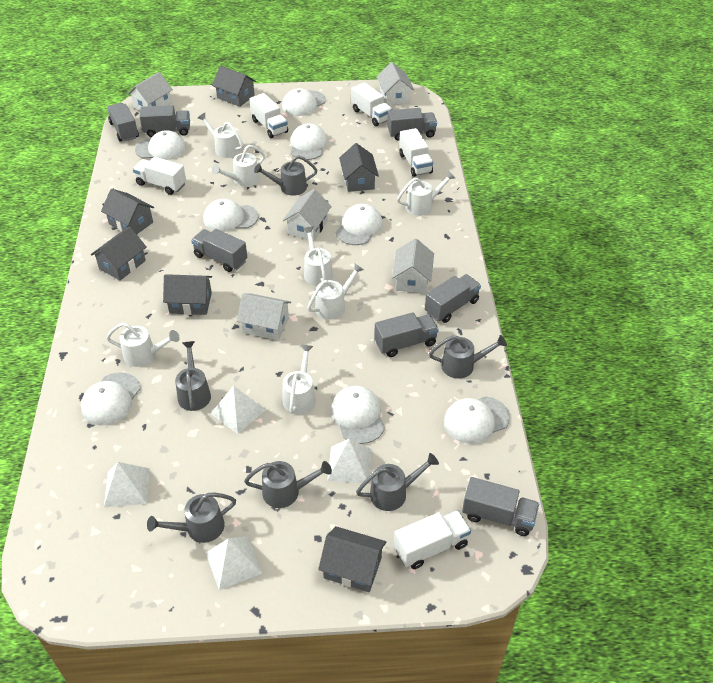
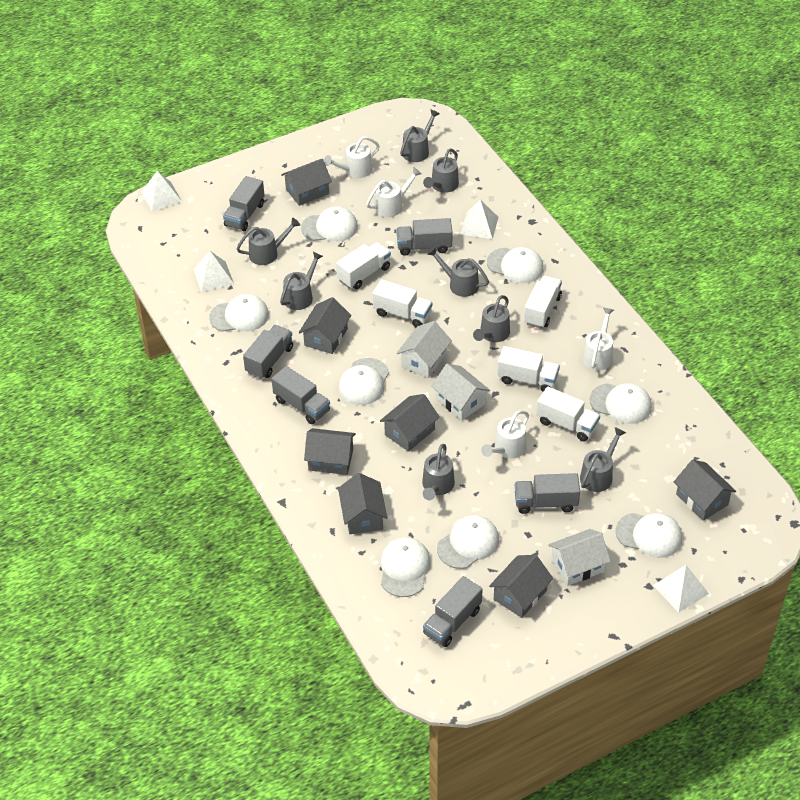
grey house: [91,226,147,281] [101,189,154,234] [163,275,212,315] [212,66,257,107] [318,526,386,592] [339,143,379,192] = 6 -> [281,159,332,206] [299,297,351,354] [304,428,356,475] [338,473,387,534] [380,394,440,452] [489,555,553,618] [674,460,736,521] = 7
grey truck: [107,103,139,142] [139,105,190,137] [191,229,247,272] [374,312,439,357] [388,108,437,141] [425,274,481,323] [462,477,539,536] = 7 -> [223,176,265,231] [243,325,293,379] [271,366,330,424] [396,218,452,256] [423,576,482,647] [515,473,580,514] = 6
grey watering can: [147,493,236,543] [175,341,211,411] [244,461,332,508] [254,155,317,196] [356,453,439,511] [429,335,507,379] = 6 -> [236,218,300,265] [280,252,323,310] [400,109,440,162] [422,444,455,500] [423,148,459,193] [427,247,489,297] [473,295,510,342] [580,427,626,492] = 8
white house: [127,72,173,111] [237,294,291,340] [283,189,332,241] [377,62,414,106] [392,238,434,293] = 5 -> [396,321,452,378] [431,364,490,421] [548,529,611,586] = 3
white watering can: [106,323,180,367] [198,113,243,158] [212,145,265,187] [283,344,316,414] [303,226,333,286] [307,263,364,320] [397,171,455,216] = 7 -> [324,136,380,178] [366,167,422,217] [481,410,529,459] [582,307,614,370] = 4

